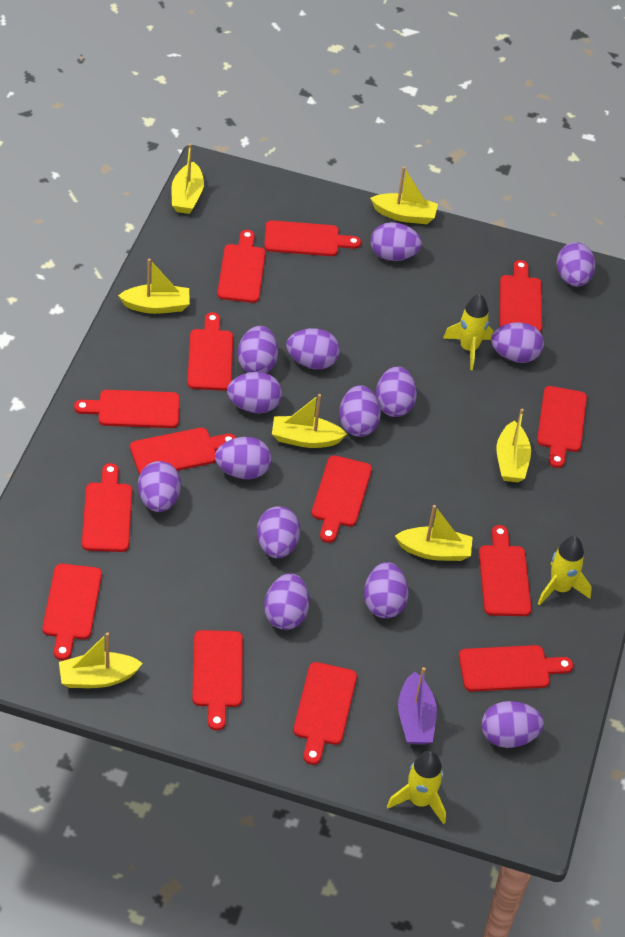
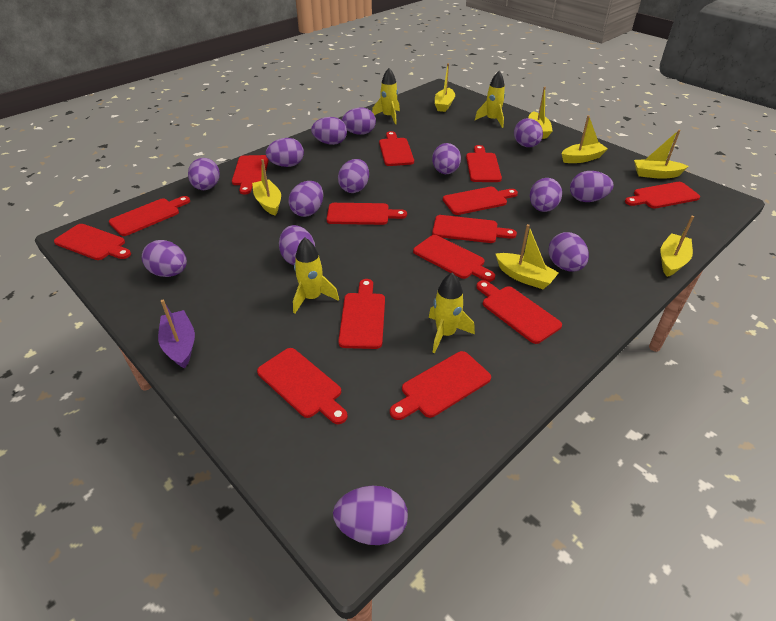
yellow rocket: [387,751,446,824] [443,294,493,370] [538,536,592,605] = 3 -> [293,238,339,314] [372,68,400,124] [429,273,475,353] [475,71,505,128] = 4

